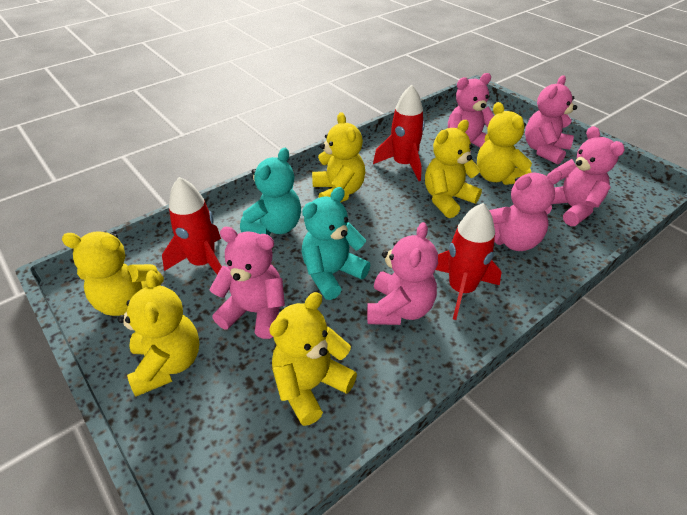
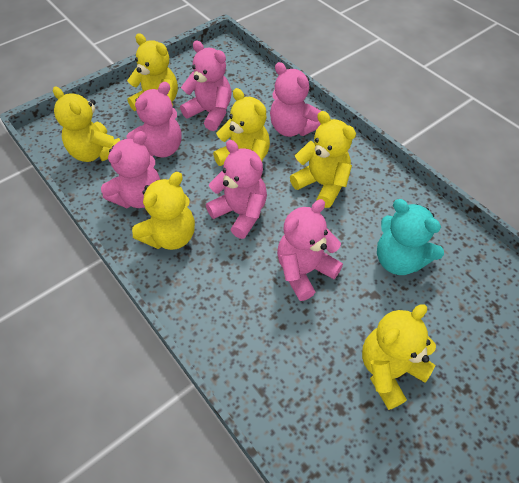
red rocket: [162,177,222,275] [373,84,425,181] [436,203,502,320] = 3 -> none = 0
turquoise teddy bear: [240,148,301,235] [302,187,370,300] = 2 -> [377,199,444,275] = 1

